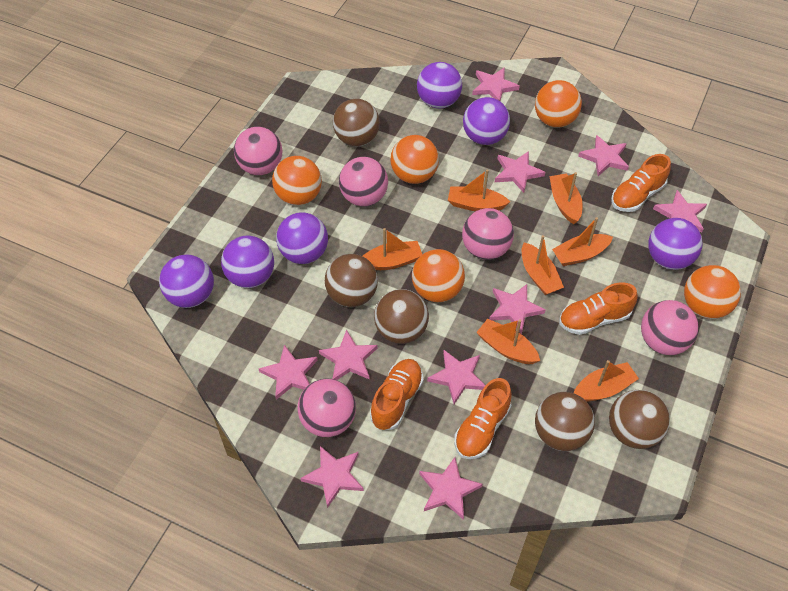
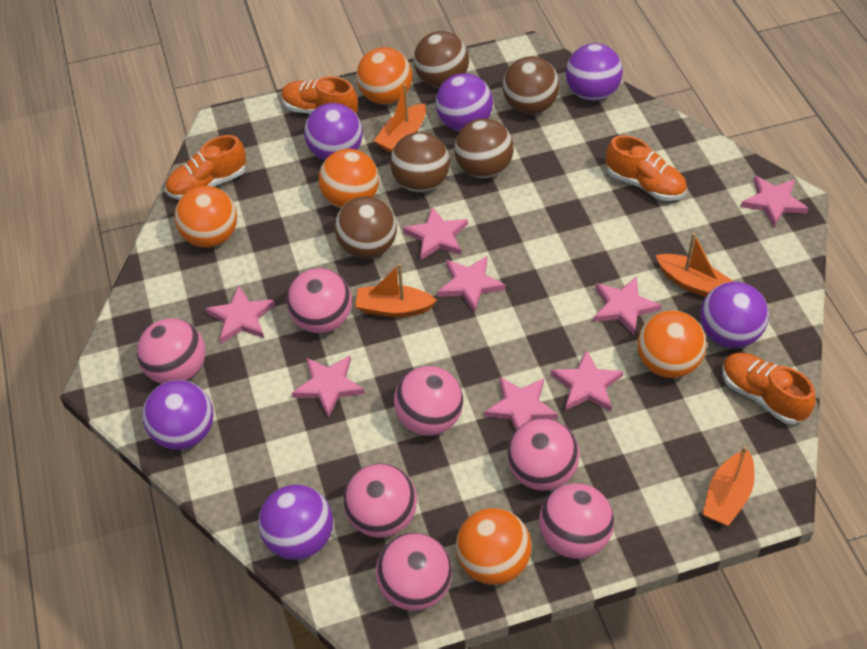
orange boat: [363,228,422,270] [448,170,510,211] [476,319,540,364] [522,235,564,295] [549,172,583,224] [552,217,613,266] [574,360,639,402] = 7 -> [355,263,437,317] [374,84,426,153] [656,233,733,297] [703,446,754,526] = 4
pink ball: [234,127,282,175] [298,379,356,437] [339,157,388,206] [462,208,514,260] [641,300,699,355] = 5 -> [137,318,205,384] [286,268,352,333] [343,463,417,538] [376,533,452,611] [394,366,463,436] [507,418,580,491] [539,483,614,559] = 7
pink star: [259,345,318,400] [300,446,364,508] [319,329,378,380] [419,457,483,520] [427,350,486,404] [472,67,520,101] [489,284,545,334] [495,151,545,193] [578,135,629,176] [653,190,707,233] = 10 -> [206,286,275,344] [292,356,365,418] [403,207,468,260] [437,256,505,312] [484,377,558,430] [551,349,624,411] [594,277,661,335] [741,176,809,228] = 8

